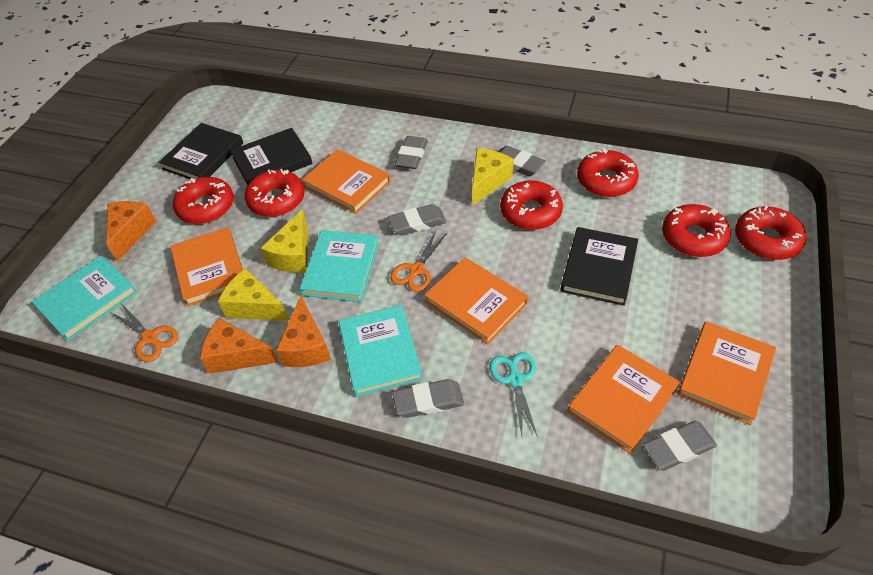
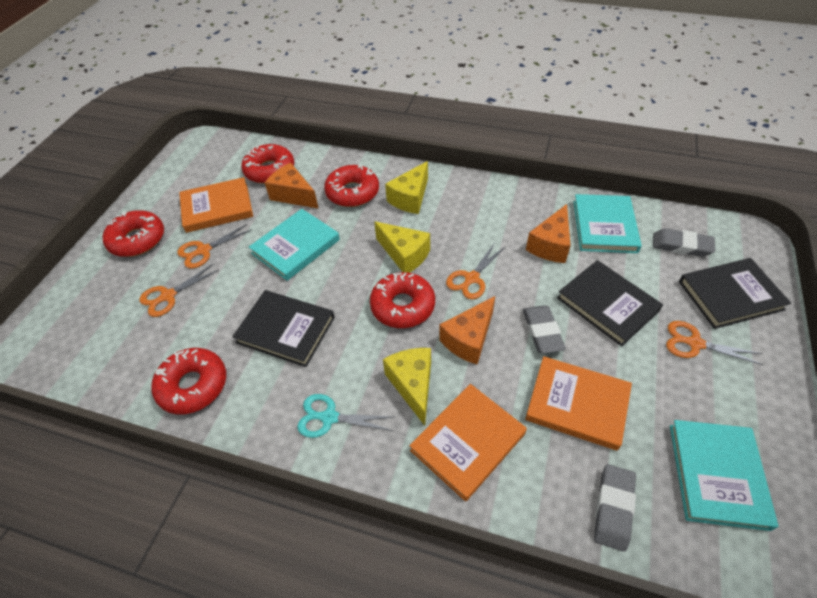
grey eraser: [388,204,447,235] [392,379,464,418] [395,136,428,169] [498,146,546,176] [642,421,717,470] = 5 -> [523,305,566,354] [594,464,636,552] [653,228,715,257] = 3
orange book: [170,227,243,307] [302,149,391,214] [424,257,528,345] [567,345,680,454] [678,321,776,425] = 5 -> [179,177,253,233] [410,384,527,501] [525,356,632,451] = 3
orange scissors: [110,304,178,362] [390,230,448,292] = 2 -> [140,264,219,317] [177,224,251,269] [446,243,505,300] [666,321,763,365] = 4
red donut: [173,177,234,224] [245,169,305,217] [500,180,563,230] [577,149,639,197] [662,204,731,257] [735,206,806,260] = 6 -> [103,210,164,257] [151,348,226,415] [241,144,294,184] [324,164,379,207] [370,272,435,328] = 5

